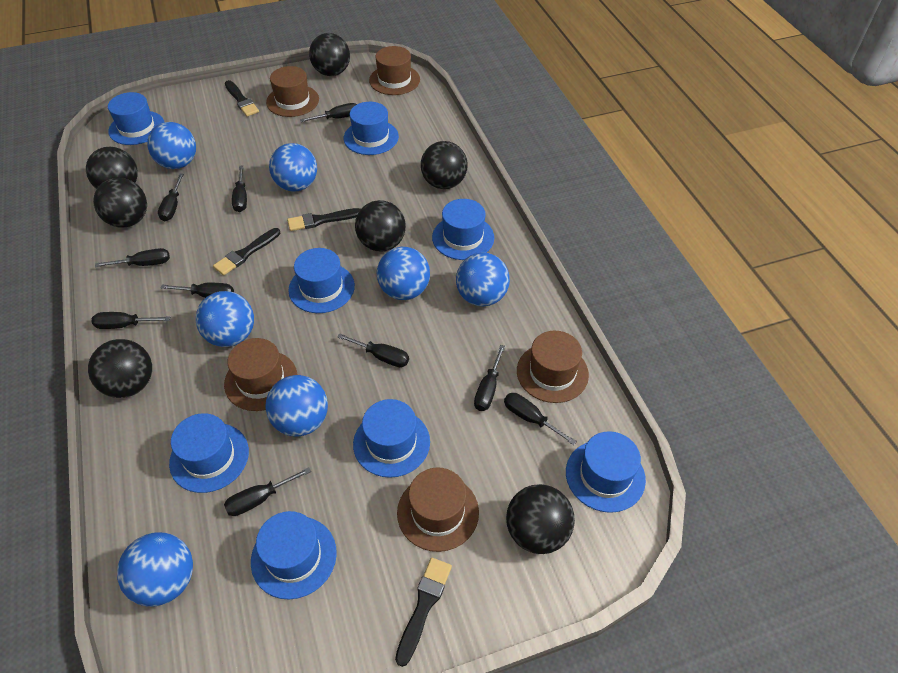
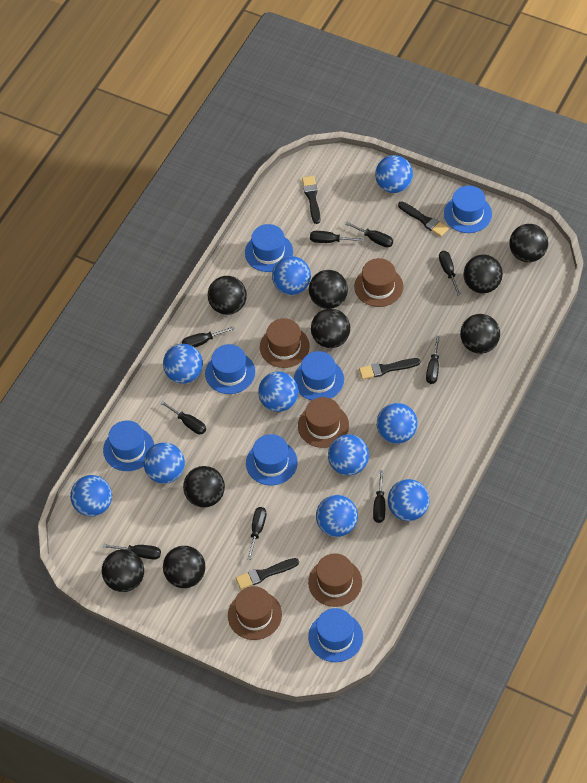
black ball: [86,147,138,189] [88,339,152,398] [93,178,147,228] [309,33,350,76] [355,200,406,251] [421,141,468,189] [506,484,575,554] = 7 -> [102,549,144,592] [163,546,206,588] [183,466,225,508] [208,276,247,315] [309,270,348,309] [311,309,350,348] [460,314,500,354] [463,254,503,294] [509,224,548,262] = 9
black screwdriver: [92,312,170,329] [95,248,170,267] [158,173,184,221] [160,283,234,298] [224,467,311,516] [232,165,247,212] [300,103,357,122] [337,333,409,367] [474,345,505,411] [504,393,577,445] = 10 -> [103,544,161,560] [160,401,206,434] [182,326,235,347] [247,507,266,560] [310,231,363,243] [345,221,393,247] [373,470,385,523] [426,336,440,384] [439,251,461,296] = 9
blue ball: [117,532,193,607] [147,122,196,169] [196,291,254,347] [265,375,328,437] [269,143,317,191] [377,247,430,300] [456,253,510,307] = 7 -> [70,475,112,517] [144,442,185,484] [163,344,203,384] [258,371,299,412] [272,256,311,295] [316,495,358,537] [328,434,369,476] [375,155,413,193] [377,403,418,444] [388,479,430,521] = 10
blue hat: [108,92,164,145] [169,413,249,493] [251,511,337,599] [288,248,355,313] [344,102,399,155] [353,399,430,478] [432,199,494,260] [566,431,646,513] = 8 -> [103,420,154,471] [205,344,255,394] [245,224,293,272] [246,434,298,485] [294,351,344,400] [308,608,363,662] [444,186,492,233] = 7

